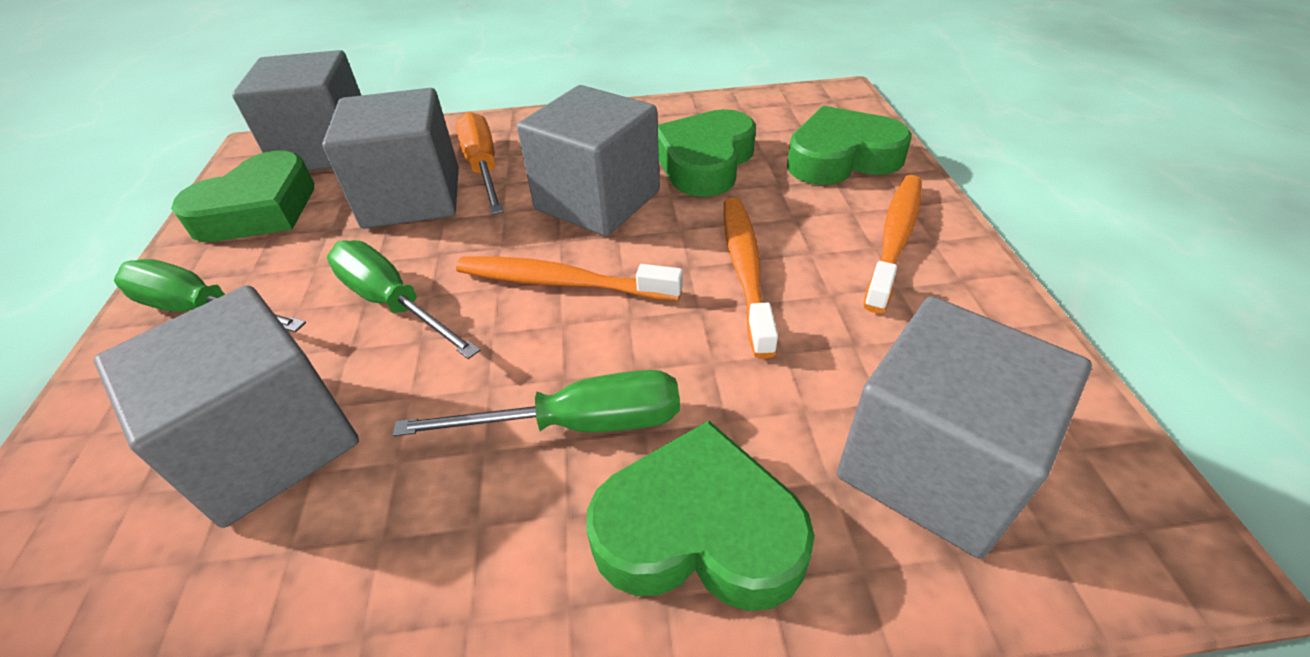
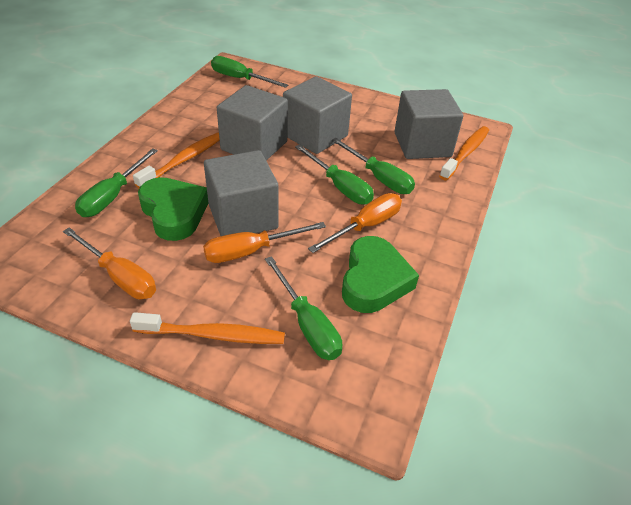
green heart: [171,151,314,242] [586,421,815,611] [658,109,756,197] [787,106,912,185] = 4 -> [138,177,208,241] [342,236,419,313] = 2
green screwdriver: [114,259,306,332] [327,240,480,359] [393,370,680,436] = 3 -> [75,148,158,217] [211,56,288,88] [265,256,342,360] [295,144,374,205] [331,138,415,194] = 5
grey cube: [94,285,359,528] [232,50,361,171] [322,88,459,228] [517,85,660,236] [837,296,1092,559] = 5 -> [204,150,279,236] [217,85,288,160] [283,76,352,154] [394,89,463,159] = 4
orange screwdriver: [455,112,504,215] = 1 -> [63,227,156,299] [203,222,326,263] [308,193,402,253] = 3

